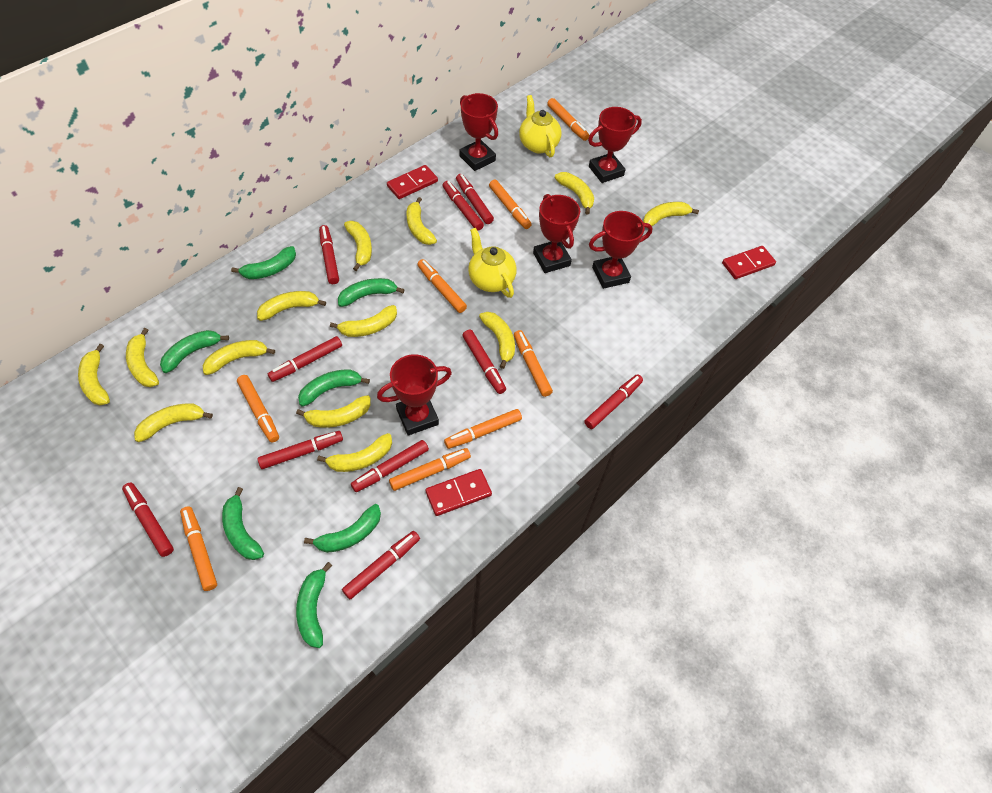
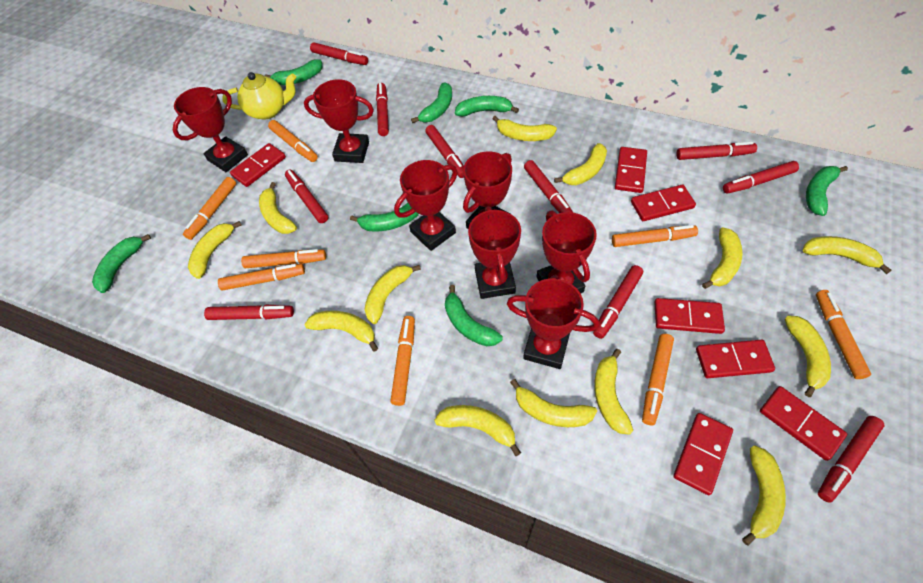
red domino: [387,165,438,199] [426,469,492,516] [722,246,776,279] = 3 -> [230,143,286,187] [615,147,647,193] [631,185,696,221] [654,298,725,334] [673,413,733,495] [696,340,775,378] [760,386,847,461] = 7
red trophy: [377,354,452,436] [459,93,498,171] [533,194,580,273] [588,107,642,183] [589,211,653,289] = 5 -> [173,87,248,172] [304,79,374,163] [394,160,458,251] [463,152,512,229] [468,206,521,299] [507,278,599,369] [537,210,597,293] = 7
yellow teapot: [468,228,517,298] [519,95,562,157] = 2 -> [222,72,296,120] = 1

